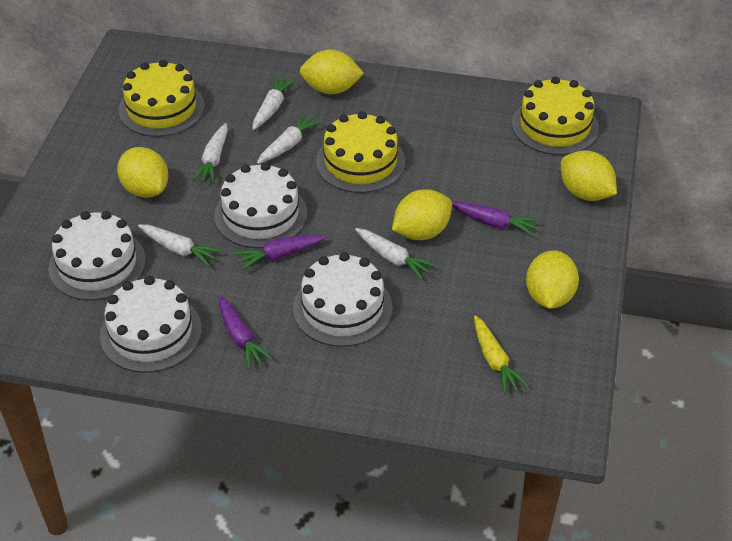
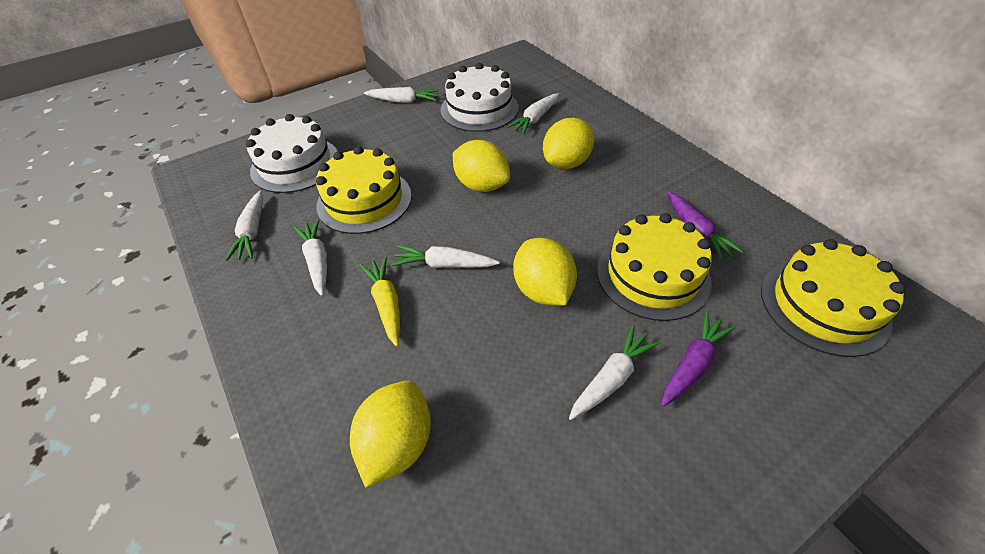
purple carrot: [218,296,273,369] [233,235,327,270] [452,201,540,236] = 3 -> [661,311,736,407] [667,191,744,262] = 2
white cake: [48,211,146,300] [100,276,202,373] [214,162,308,248] [293,252,393,347] = 4 -> [246,114,338,193] [441,63,519,132] = 2
white carrot: [138,224,222,267] [192,123,228,183] [252,75,296,130] [257,113,322,164] [355,228,437,280] = 5 -> [225,191,263,261] [293,219,327,296] [364,87,439,103] [392,245,500,268] [506,93,559,135] [569,325,660,420] = 6
yellow lemon: [117,147,169,198] [300,50,364,94] [392,189,452,240] [526,250,579,309] [561,150,617,201] = 5 -> [350,381,431,488] [453,140,510,192] [513,238,577,305] [543,118,594,169] = 4

